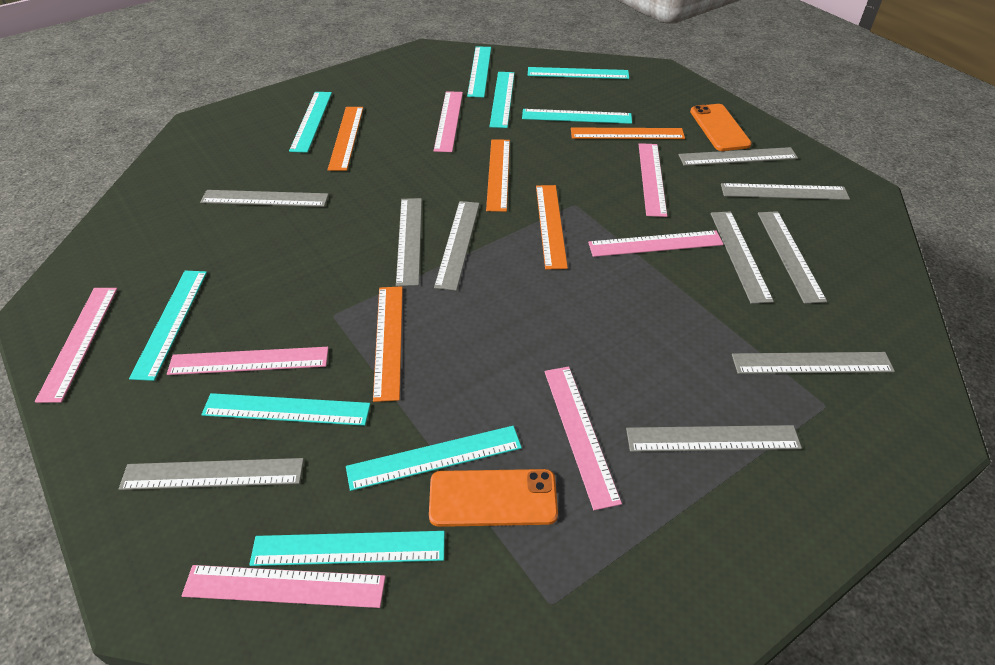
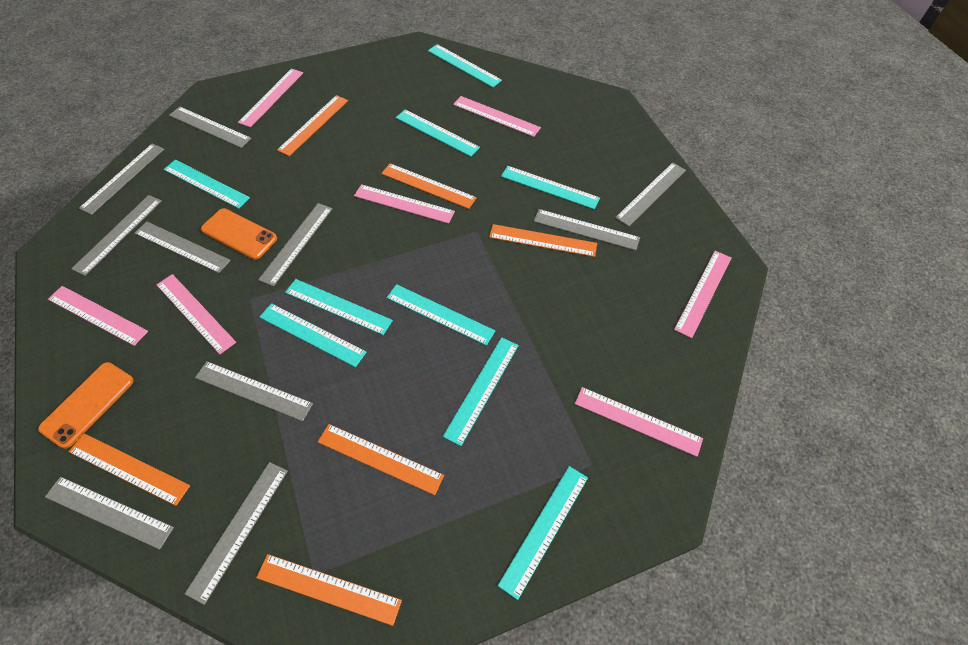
orange ruler: [328,107,363,171] [373,286,403,402] [486,139,510,212] [536,185,568,269] [571,128,685,139] = 5 -> [69,433,190,506] [256,554,402,626] [277,95,348,156] [318,424,444,495] [381,163,477,209] [489,224,597,257] = 6

